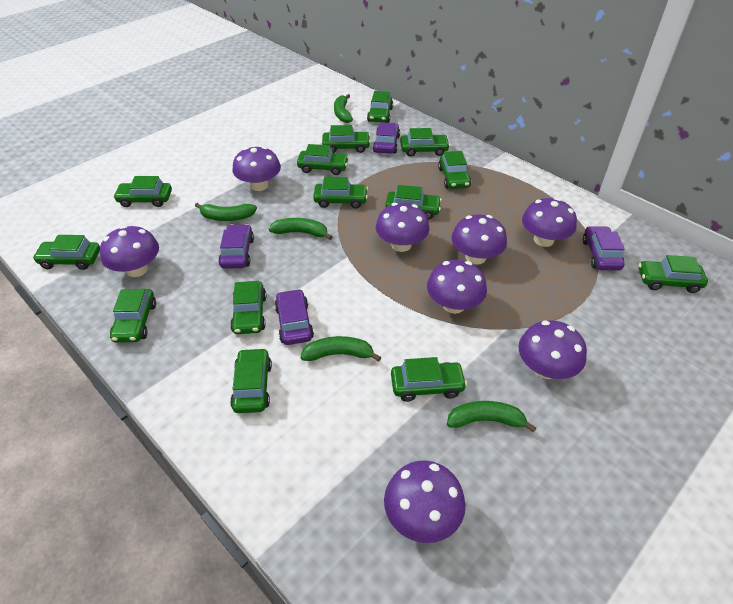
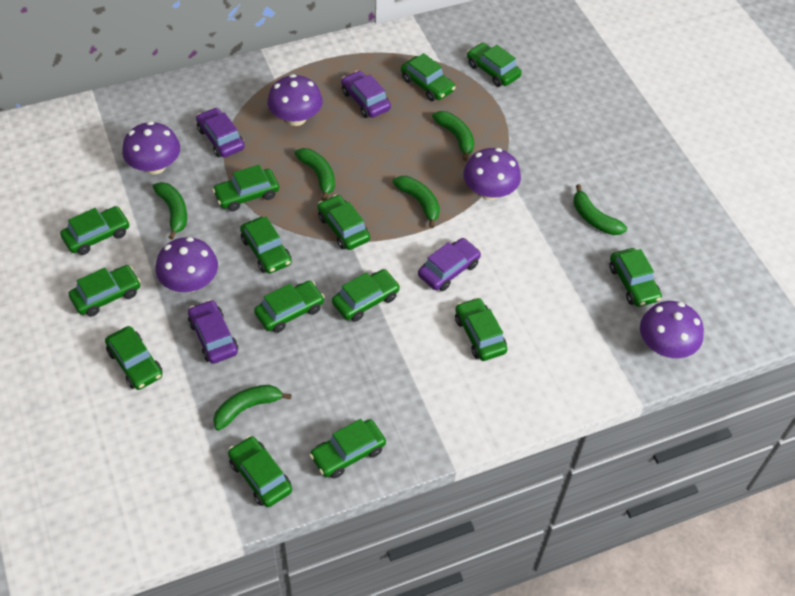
green banana: [195,203,257,221] [269,218,332,240] [301,336,381,362] [334,94,353,123] [447,401,536,432] = 5 -> [153,182,187,240] [213,385,292,431] [294,148,335,201] [392,176,440,228] [432,111,474,161] [573,184,627,235] = 6
purple mushroom: [100,225,159,277] [232,146,281,191] [376,203,429,252] [384,461,466,543] [427,260,487,314] [451,214,507,265] [518,320,587,379] [522,198,577,247] = 8 -> [122,121,180,174] [156,237,218,292] [267,74,323,126] [463,148,521,200] [640,301,704,358] = 5

